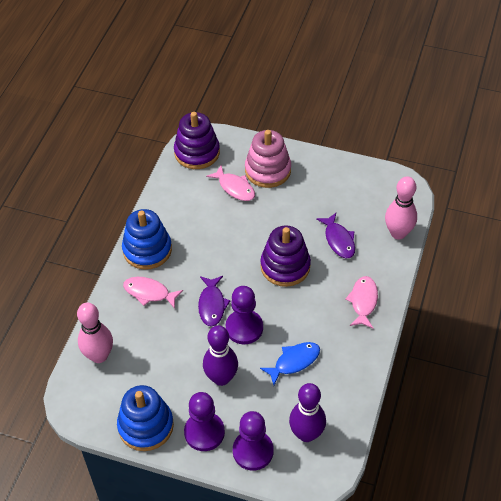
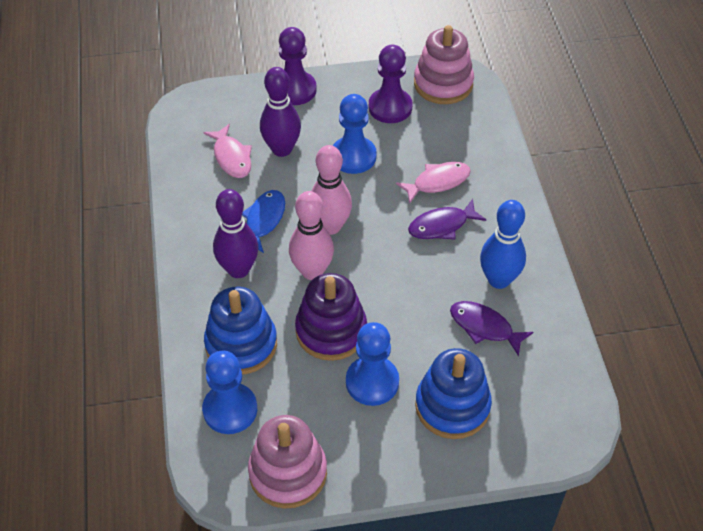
blue bowling pin: none = 0 -> [480,200,526,289] = 1
blue pawn: none = 0 -> [202,350,257,434] [333,94,377,174] [346,322,399,406] = 3
pink fish: [123,277,183,309] [206,166,255,201] [345,276,378,329] = 3 -> [203,124,252,178] [396,162,471,204] = 2
pink stacking toy: [245,130,291,188] = 1 -> [248,415,327,509] [414,25,474,104] = 2
purple pawn: [184,392,225,451] [226,286,263,344] [233,411,274,471] = 3 -> [279,27,317,105] [369,45,412,123] = 2
purple stacking toy: [174,112,220,169] [260,225,311,287] = 2 -> [295,273,367,361] = 1

